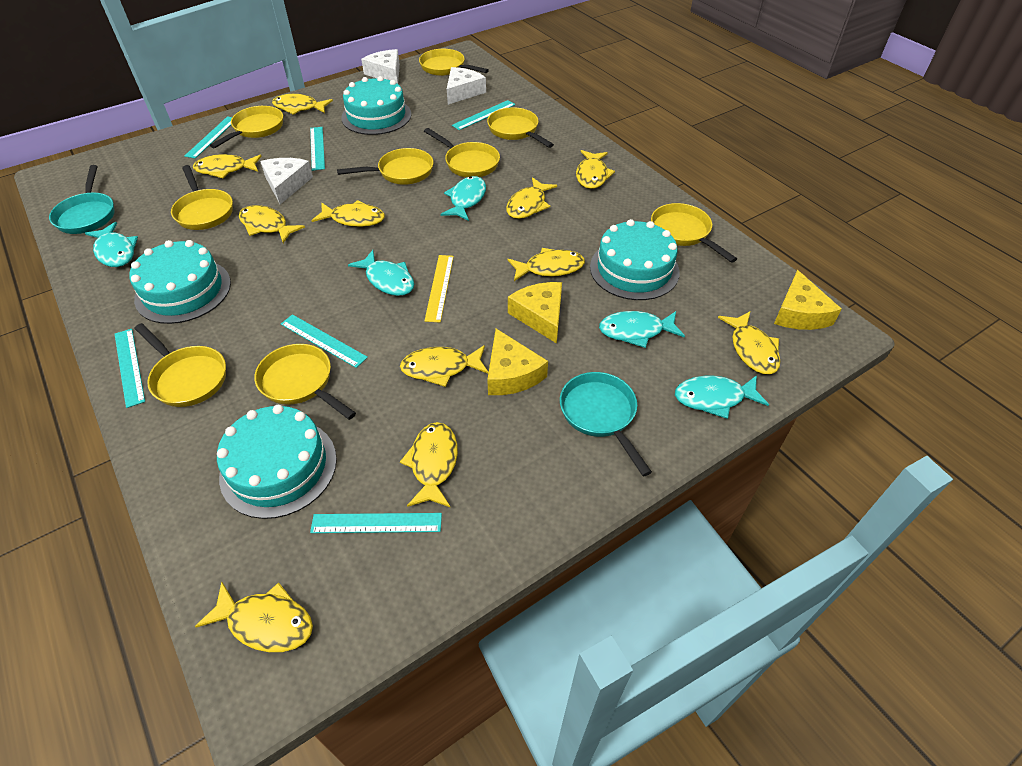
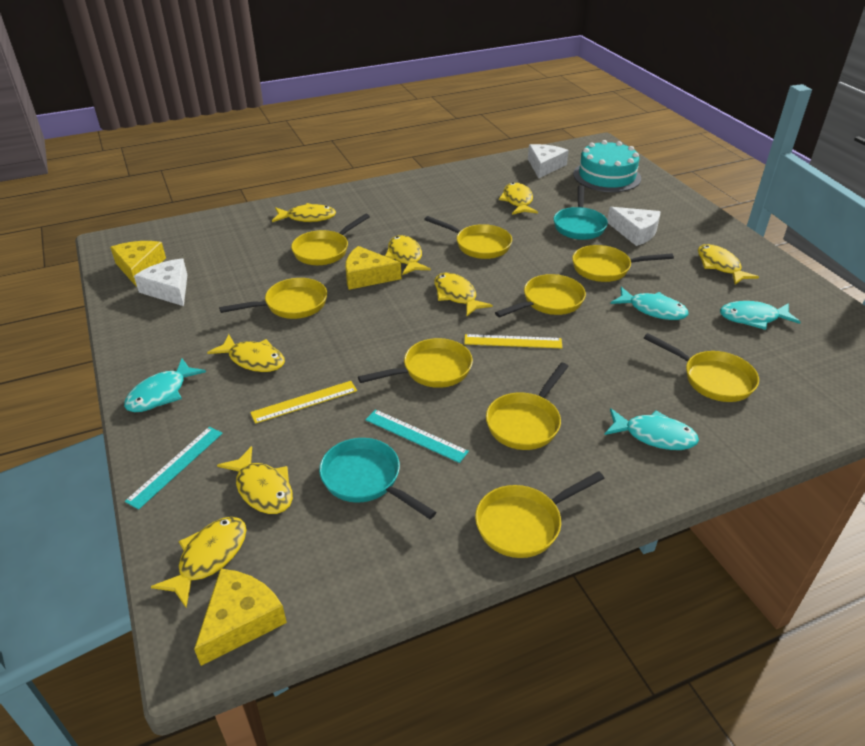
turquoise cake: [129,240,231,324] [217,405,337,519] [341,76,411,135] [590,219,680,300] = 4 -> [573,140,641,192] = 1
turquoise fish: [85,222,138,267] [348,250,414,296] [441,176,486,221] [599,311,685,348] [675,375,769,419] = 5 -> [124,359,206,412] [604,408,699,450] [611,287,689,320] [720,301,801,330] = 4
turquoise ruler: [115,329,145,408] [185,116,232,159] [281,314,368,368] [310,127,325,171] [310,513,442,533] [452,100,516,130] = 6 -> [125,427,223,510] [365,409,469,463] = 2
yellow fish: [193,154,262,178] [195,582,313,652] [239,205,305,243] [272,94,333,115] [312,200,385,227] [400,345,489,387] [400,422,458,508] [506,177,557,219] [508,248,585,281] [576,150,615,189] [718,311,780,374] = 11 -> [151,517,247,607] [207,334,285,372] [217,446,293,514] [272,203,336,222] [385,235,431,275] [434,273,493,316] [499,182,538,215] [698,244,759,285] = 8
yellow ruler: [425,255,454,322] = 1 -> [250,381,357,424] [464,334,562,349] = 2

